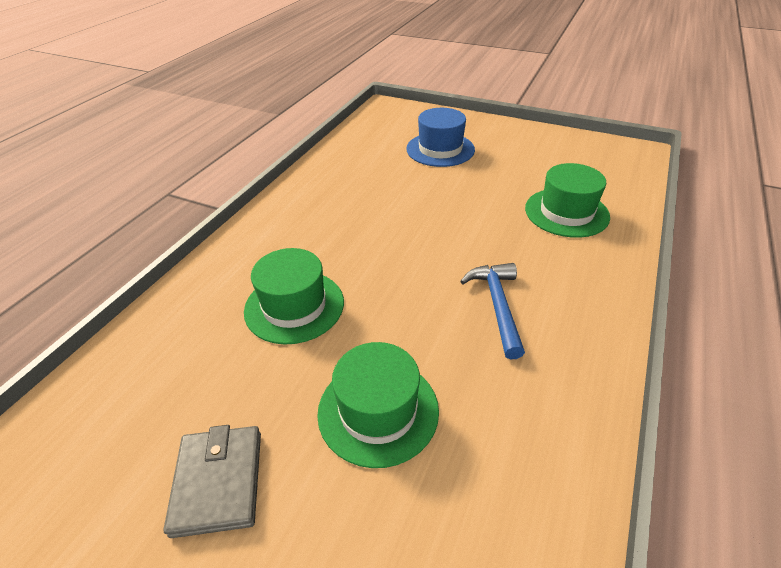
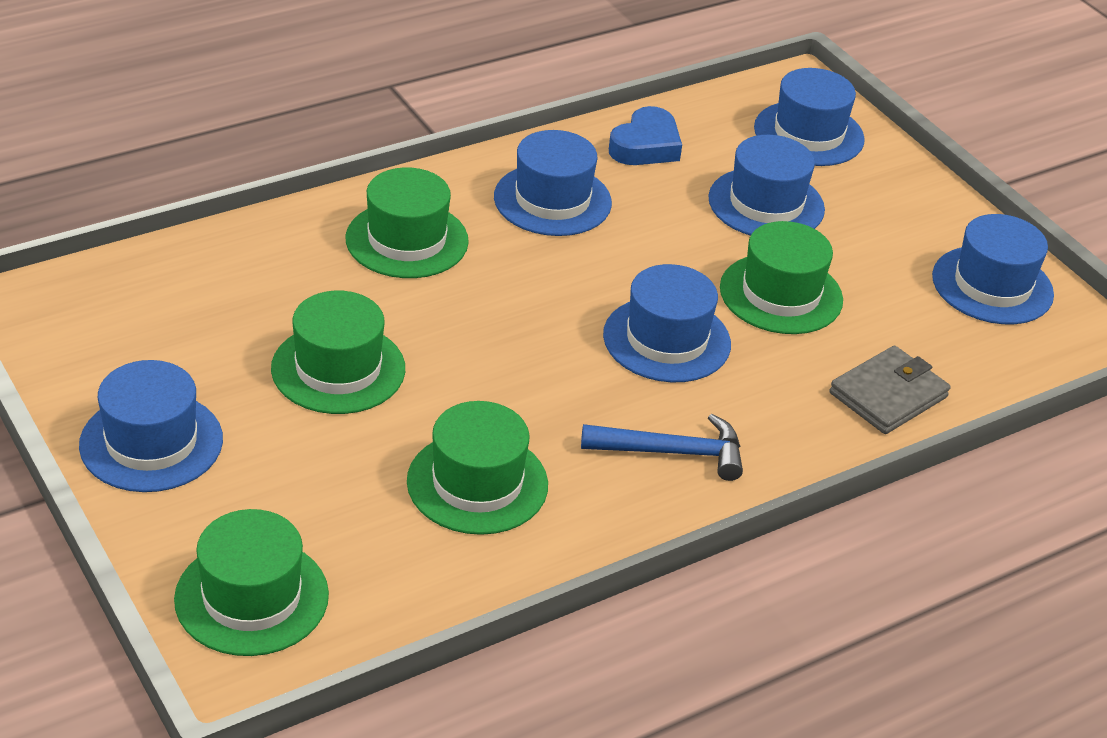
blue hat: [406,108,475,167] = 1 -> [79,360,223,492] [494,130,612,236] [603,264,731,382] [708,135,825,236] [754,68,865,166] [932,214,1054,324] = 6
blue heart: none = 0 -> [609,106,682,165] = 1
green hat: [244,248,344,344] [317,342,439,468] [525,163,610,238] = 3 -> [174,509,329,656] [271,291,405,414] [346,167,469,278] [407,401,548,535] [720,221,843,334] = 5

